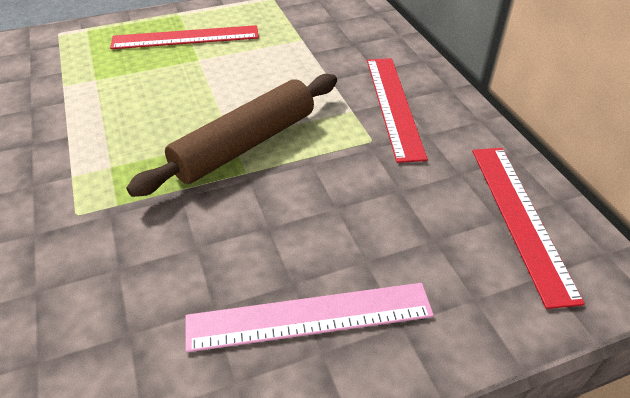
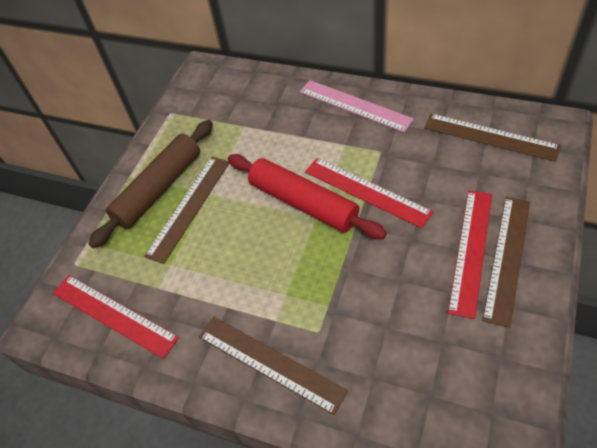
brown ruler: none = 0 -> [144,157,229,264] [199,317,348,415] [424,114,561,162] [482,197,530,328] = 4
red rolling pin: none = 0 -> [228,154,387,239] = 1

